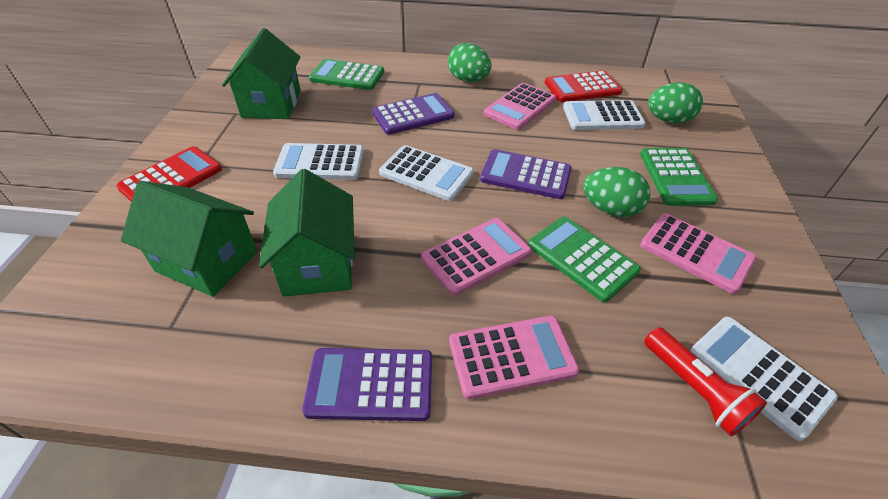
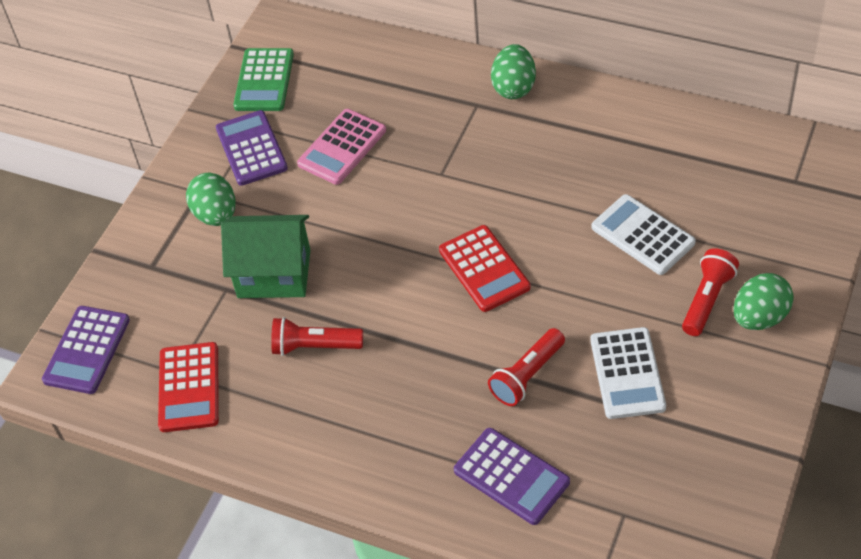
green calculator: [309,59,384,90] [528,217,641,302] [640,148,718,206] = 3 -> [233,48,294,111] = 1
green house: [121,181,257,297] [222,28,301,119] [259,169,355,297] = 3 -> [221,215,311,298] = 1
pink calculator: [421,218,532,296] [449,316,580,399] [484,83,556,130] [640,214,756,294] = 4 -> [297,109,386,185] = 1
red flashlight: [644,327,767,436] = 1 -> [271,317,363,356] [488,328,565,406] [682,248,739,336] = 3
white calculator: [273,143,364,180] [379,145,474,201] [563,100,646,130] [690,317,838,441] = 4 -> [590,327,666,419] [592,194,696,275] = 2

